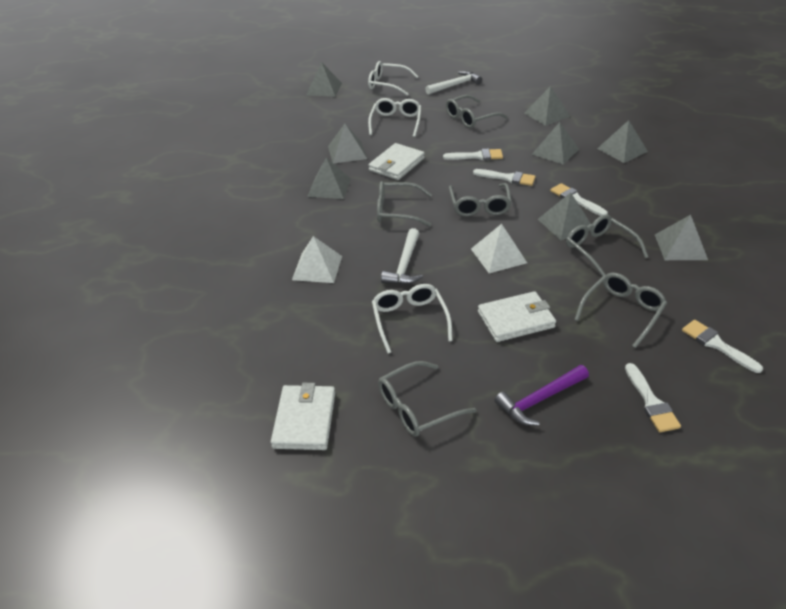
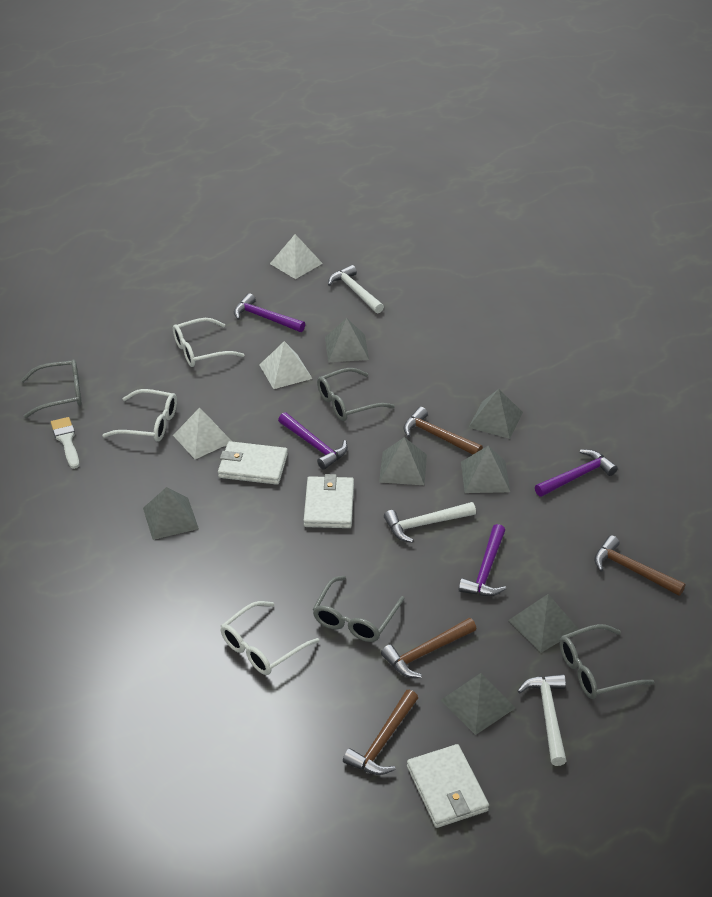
brown hammer: none = 0 -> [343,690,418,775] [381,618,476,678] [403,407,483,455] [594,535,686,596] = 4
grey glasses: [377,181,432,227] [378,361,476,437] [445,95,507,128] [449,183,512,217] [566,214,648,276] [574,273,667,348] = 6 -> [21,360,82,418] [312,576,405,642] [317,368,395,421] [559,624,655,699] = 4
grey pyramid: [306,62,342,97] [307,157,351,199] [328,124,367,163] [524,86,570,126] [532,122,579,165] [538,193,591,240] [597,120,648,163] [655,215,708,260] = 8 -> [143,487,199,540] [325,318,369,362] [379,437,427,485] [441,673,515,735] [461,446,510,493] [468,389,523,439] [508,594,579,653] = 7
purple hammer: [494,365,589,426] = 1 -> [234,293,305,332] [278,412,348,470] [459,524,506,596] [535,449,618,497] = 4
white brush: [443,149,503,160] [473,169,536,186] [550,183,608,216] [625,363,681,432] [682,320,763,373] = 5 -> [51,417,79,469] = 1
white hammer: [381,228,423,285] [425,71,482,95] = 2 -> [328,265,384,313] [384,502,476,543] [518,674,567,766] = 3
white pyramid: [292,236,342,283] [471,224,527,273] = 2 -> [173,408,231,459] [260,341,313,389] [270,234,323,279] = 3

